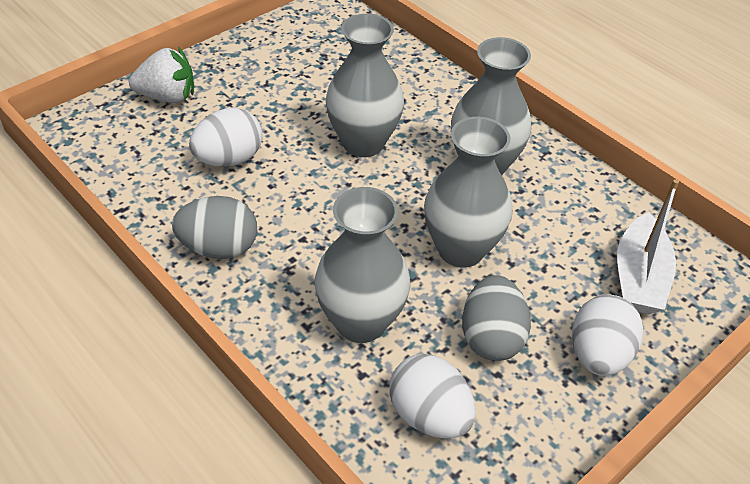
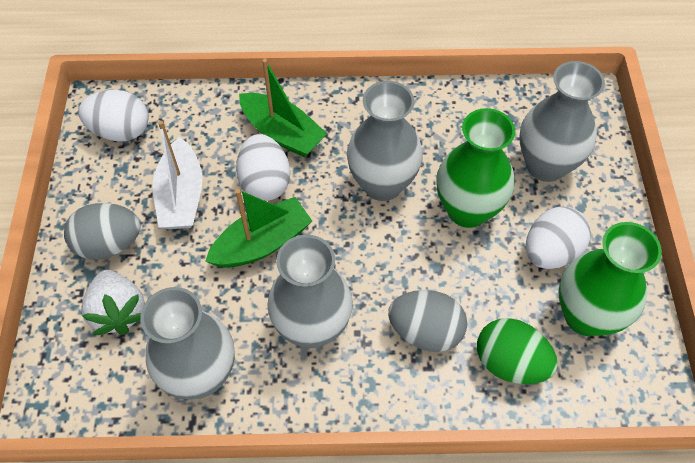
green boat: none = 0 -> [205,189,312,268] [239,59,327,157] = 2
green egg: none = 0 -> [477,318,558,384] = 1
green vase: none = 0 -> [436,108,515,228] [559,222,662,336] = 2

